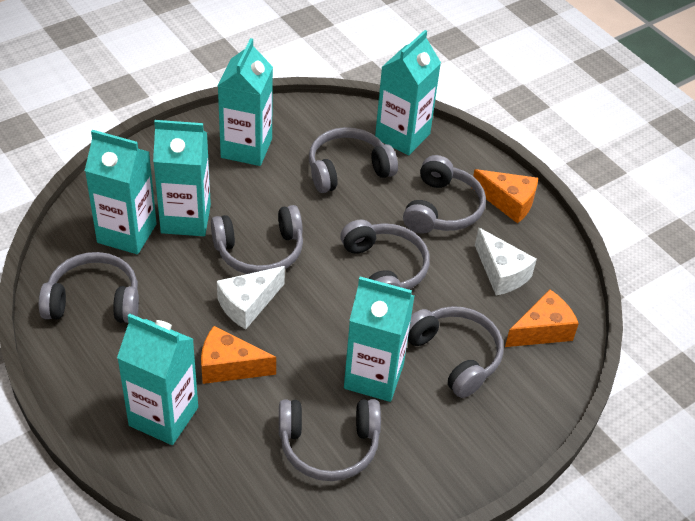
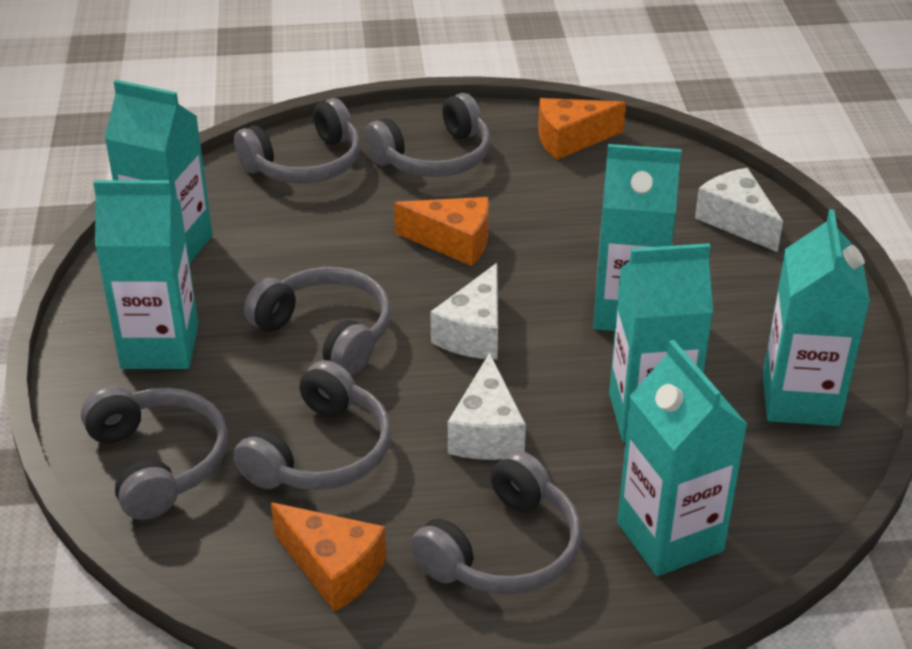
grey headphones: [39,252,139,323] [211,205,303,274] [279,399,381,481] [309,127,398,193] [340,219,430,289] [403,155,486,233] [408,306,504,398] = 7 -> [81,386,228,520] [233,360,391,490] [234,98,361,184] [244,267,391,376] [365,93,491,177] [411,450,581,595] = 6
white cheese: [217,266,285,329] [475,228,537,295] = 2 -> [431,263,498,360] [448,353,526,460] [695,168,783,252] = 3

